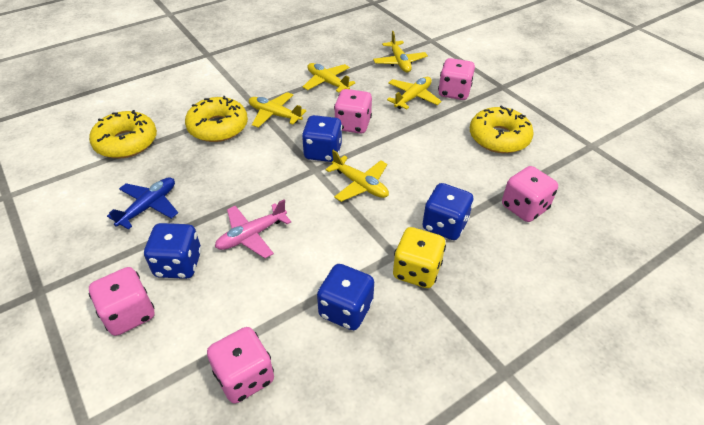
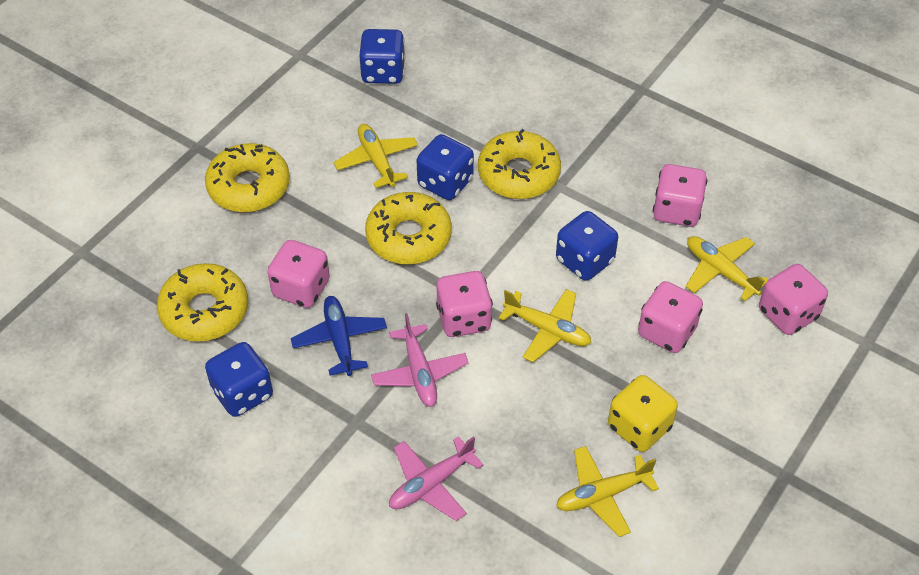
pink plane: [215,199,291,258] = 1 -> [371,313,469,407] [389,436,484,521] = 2
yellow donut: [89,110,157,158] [185,96,248,142] [470,105,534,153] = 3 -> [157,263,248,342] [205,143,290,212] [365,192,452,264] [478,129,561,199] = 4
yellow plane: [249,92,306,128] [303,63,356,93] [325,150,389,202] [373,31,428,73] [387,77,442,109] = 5 -> [334,124,418,188] [498,289,592,362] [556,446,659,537] [686,236,769,301] = 4

